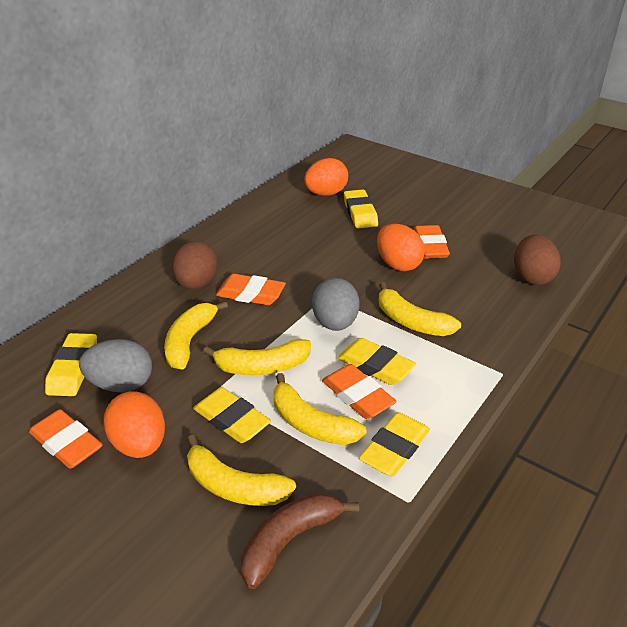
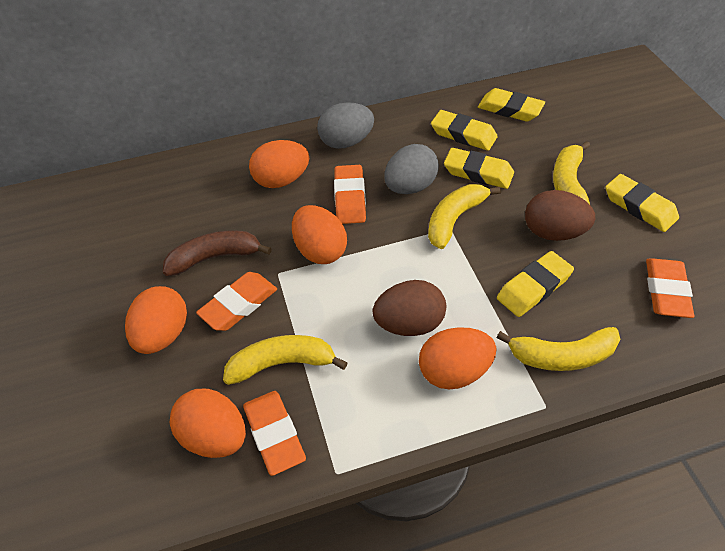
orange egg: [103,391,165,458] [304,158,348,196] [377,224,425,271] = 3 -> [125,286,187,354] [169,389,246,458] [249,140,309,188] [292,205,347,264] [419,327,497,389] = 5
yellow banana: [164,301,228,370] [187,435,296,506] [203,339,311,375] [273,373,367,445] [379,282,461,336] = 5 -> [223,335,348,385] [428,184,501,249] [496,327,620,371] [553,141,590,205] = 4

